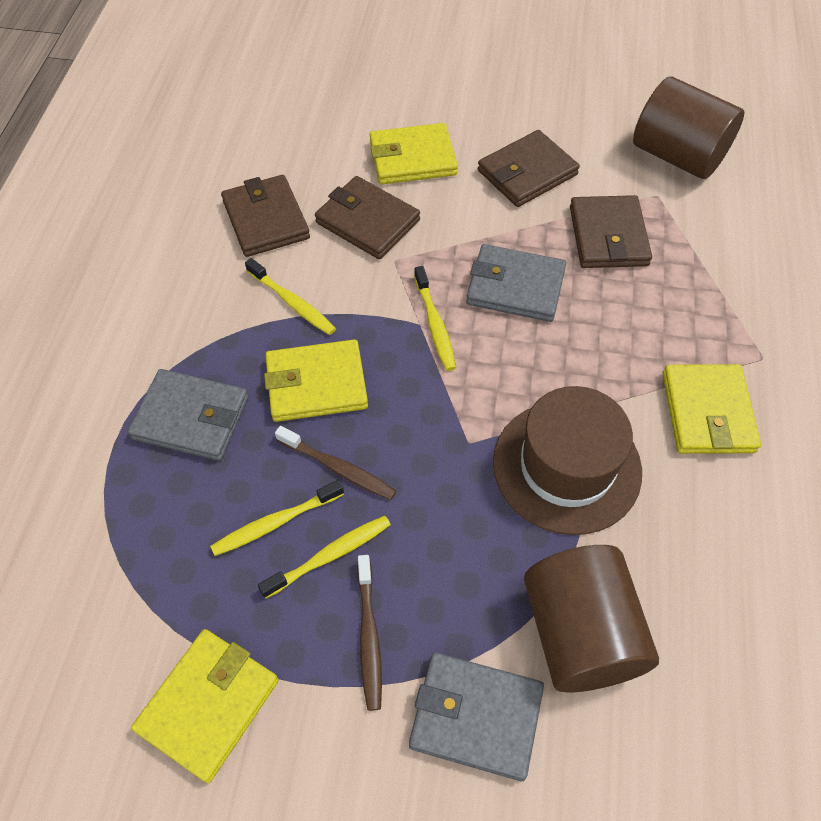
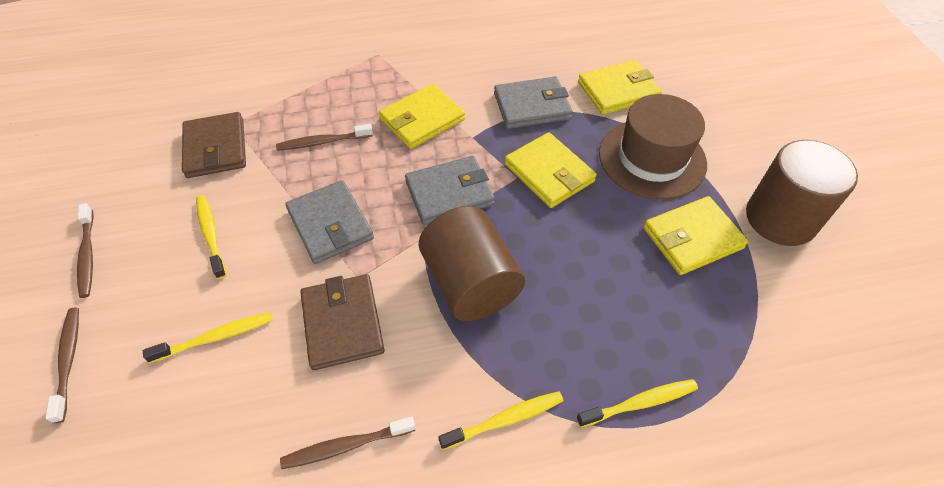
brown toothbrush: [275,426,396,500] [357,555,382,711] = 2 -> [45,308,79,423] [77,203,94,298] [276,124,373,151] [280,416,416,469] = 4
brown wallet: [221,175,310,257] [315,176,420,259] [478,130,580,207] [570,195,652,268] = 4 -> [182,112,246,178] [300,274,385,370] = 2

